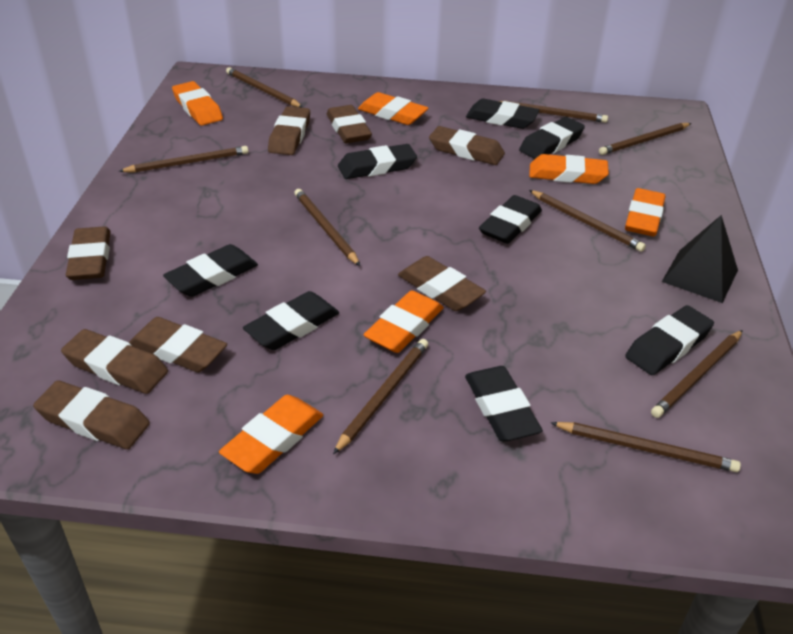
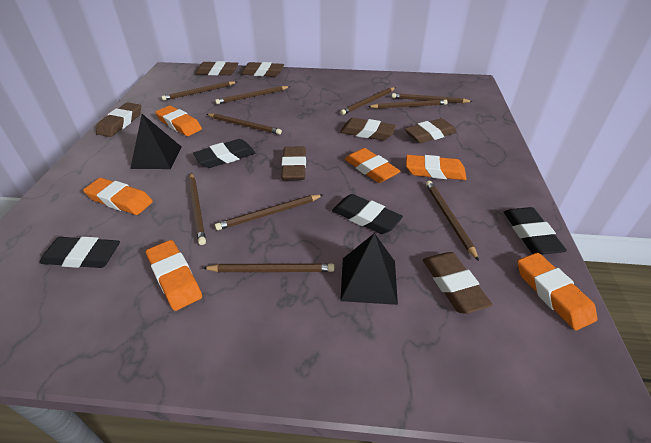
black eraser: [163,244,258,297] [243,291,339,350] [338,144,417,179] [465,366,543,441] [466,99,539,129] [479,195,542,244] [519,117,585,159] [625,305,714,375] = 8 -> [39,236,120,268] [193,139,256,168] [332,194,403,234] [504,207,567,255] = 4
black pyramid: [662,215,738,303] = 1 -> [130,114,181,169] [340,233,398,305] = 2
brown eraser: [33,381,150,449] [61,329,168,394] [66,226,111,280] [129,317,227,372] [268,106,310,155] [327,105,372,143] [398,256,486,311] [429,126,505,165] = 8 -> [96,102,141,137] [195,61,238,76] [241,62,284,77] [281,147,306,180] [340,118,396,141] [405,118,457,143] [423,252,493,314] = 7
brown pencil: [118,146,248,173] [226,67,303,108] [294,189,360,266] [333,339,428,454] [499,101,608,123] [529,190,646,252] [550,422,741,472] [599,123,691,155] [651,330,743,418] = 9 -> [161,81,237,101] [189,173,206,245] [203,263,335,272] [207,114,282,135] [215,86,290,104] [215,195,323,230] [340,87,396,115] [368,100,448,109] [392,93,473,103] [426,181,479,261] = 10

